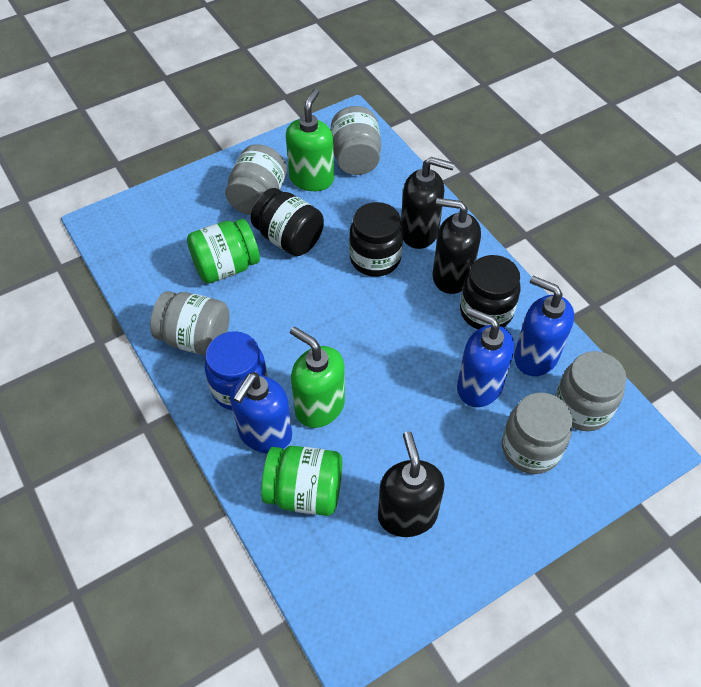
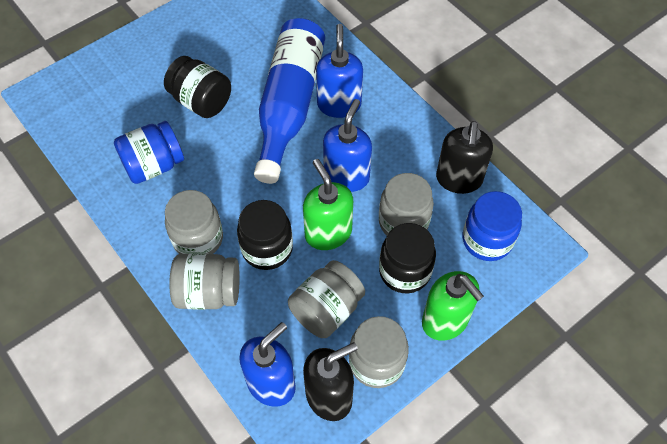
black soap dispenser: [378,432,445,537] [401,157,455,249] [433,198,481,294] = 3 -> [303,342,358,421] [436,121,493,194] = 2
blue bottle: none = 0 -> [254,18,325,184] = 1
blue jar: [205,331,268,410] = 1 -> [114,121,184,184] [462,191,522,261] = 2
green jar: [187,219,260,284] [261,446,342,516] = 2 -> none = 0

